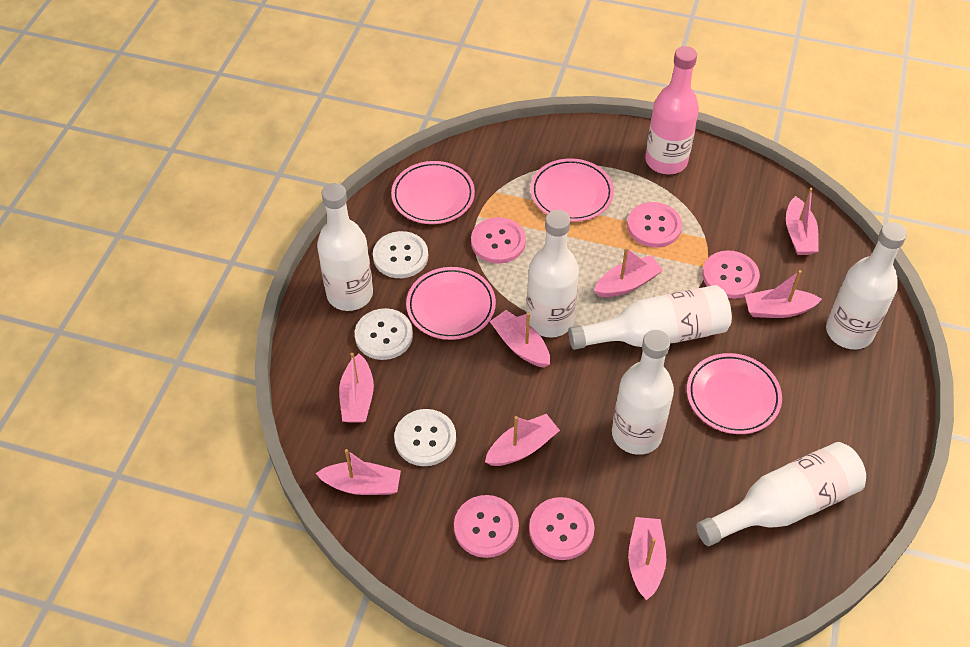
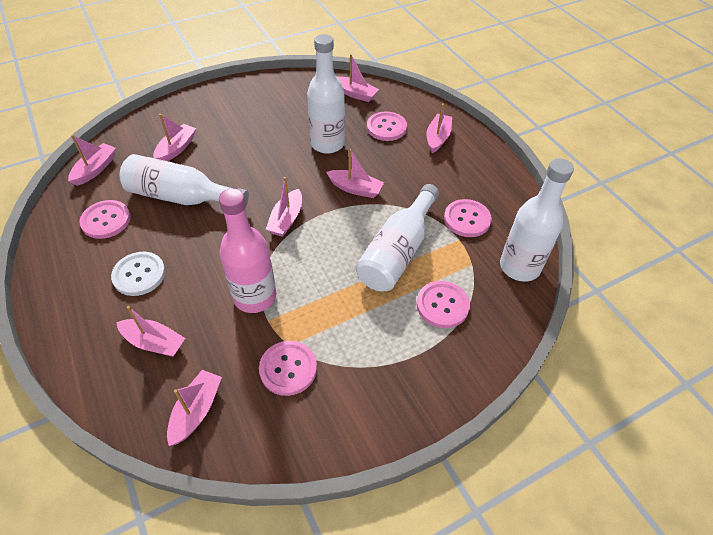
pink plate: [391,161,475,224] [406,267,496,340] [530,158,614,222] [687,353,782,434] = 4 -> none = 0
white bottle: [317,183,373,311] [526,210,579,338] [568,285,732,350] [612,330,674,455] [696,442,866,546] [826,222,907,349] = 6 -> [119,154,249,205] [307,34,345,154] [356,184,439,291] [500,158,574,282] = 4
white button: [355,308,413,360] [373,231,428,278] [394,409,456,466] = 3 -> [111,252,166,296] = 1

